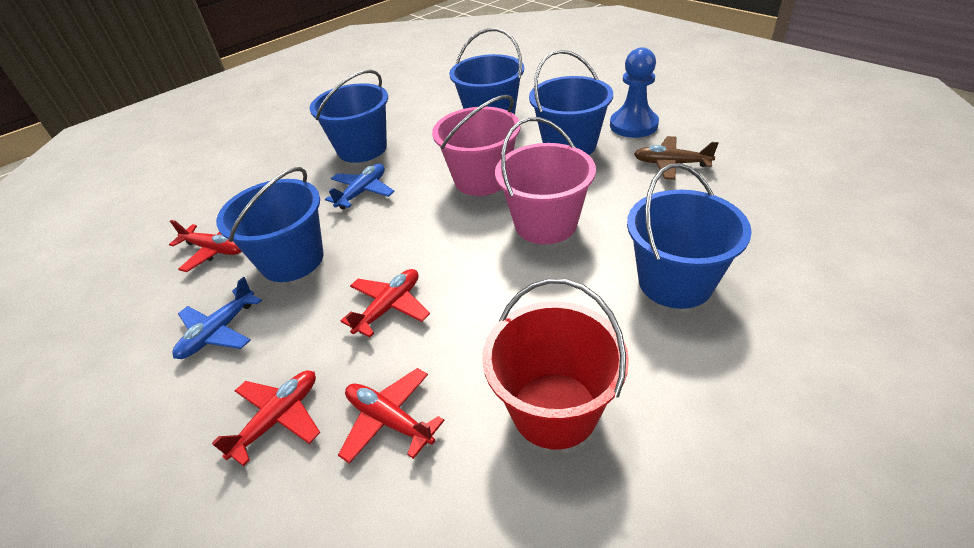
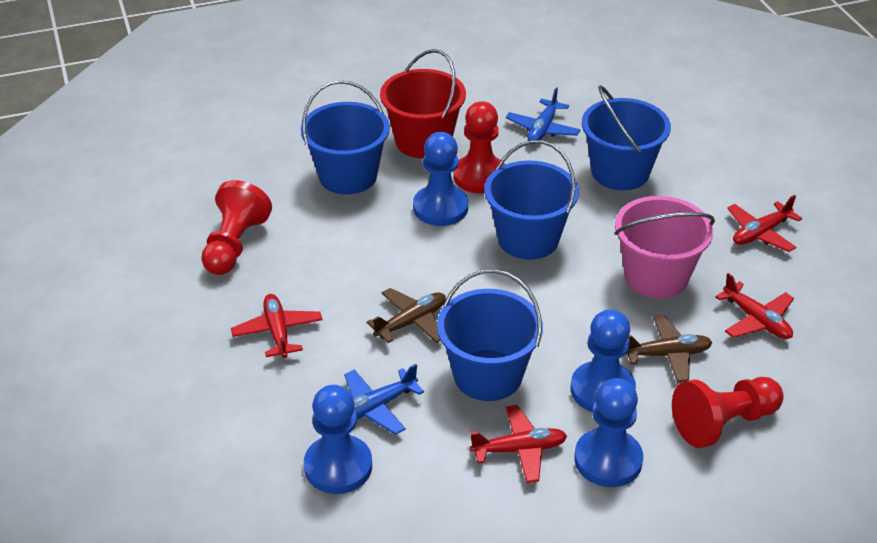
blue bucket: [216,167,324,282] [310,70,388,163] [449,28,524,115] [529,50,613,155] [627,163,752,309] = 5 -> [301,80,390,195] [437,269,543,401] [484,140,579,260] [582,85,671,190] = 4
blue pawn: [610,47,659,138] = 1 -> [304,385,372,494] [413,132,468,226] [571,309,636,413] [574,378,643,487] = 4
brown plane: [634,136,718,180] = 1 -> [367,288,446,343] [626,315,712,383] = 2
pink bucket: [432,95,521,196] [495,117,596,244] = 2 -> [614,196,715,299] = 1
red pawn: none = 0 -> [201,180,272,275] [453,101,505,194] [672,377,783,448] = 3

